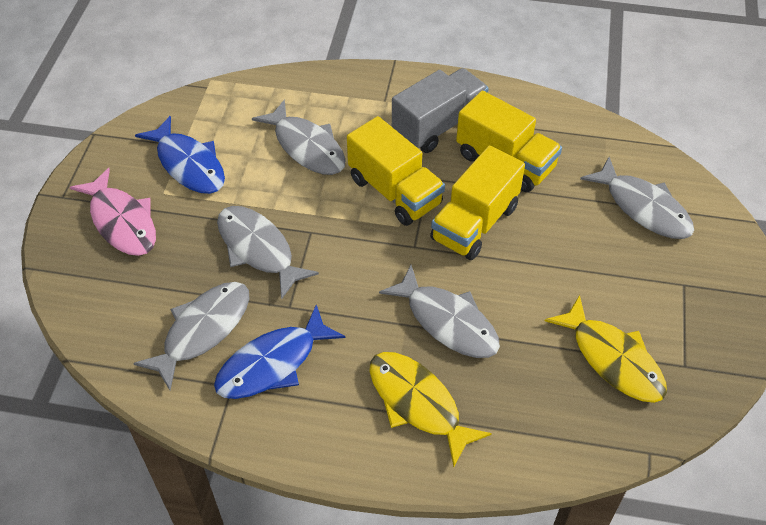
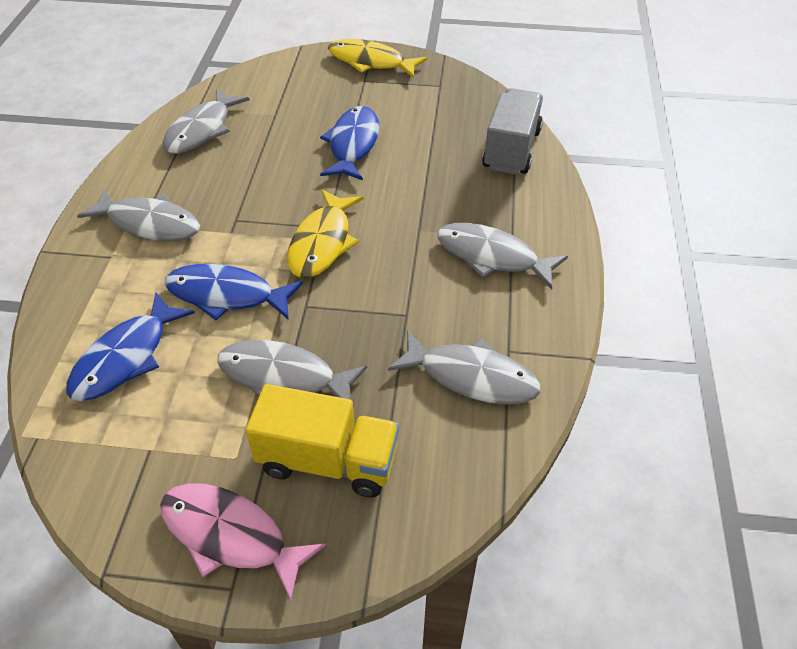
blue fish: [135,116,225,194] [214,305,345,399] = 2 -> [66,292,195,401] [165,264,303,320] [320,106,379,180] = 3
yellow truck: [347,116,445,226] [430,146,525,260] [456,91,562,192] = 3 -> [246,384,399,498] = 1

